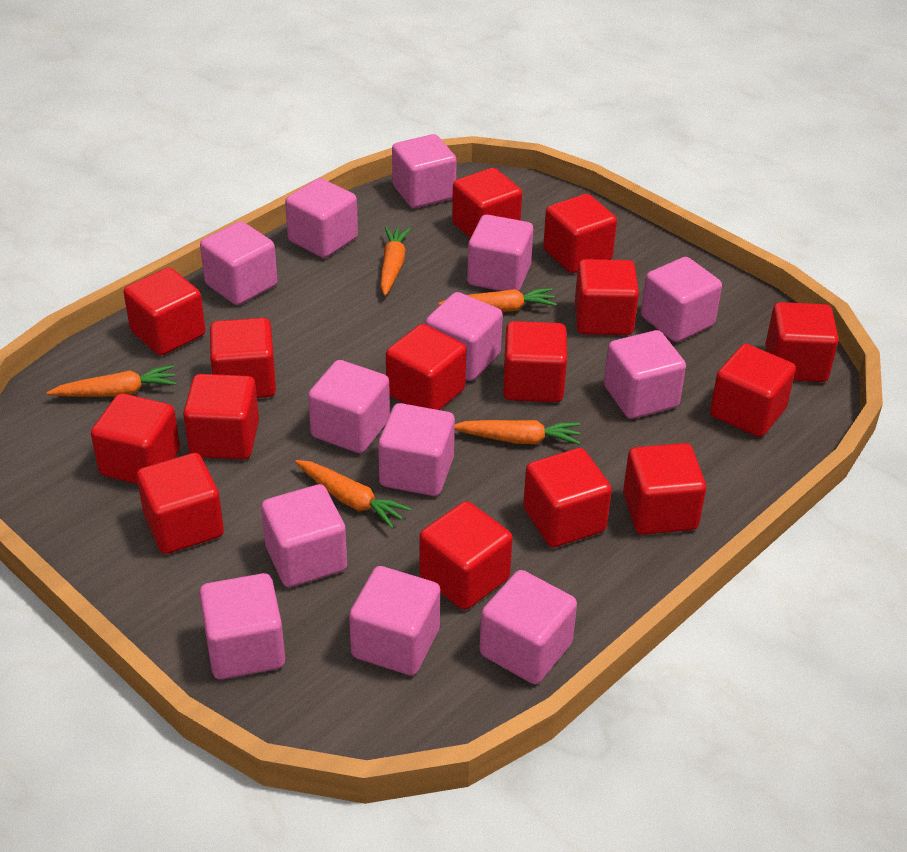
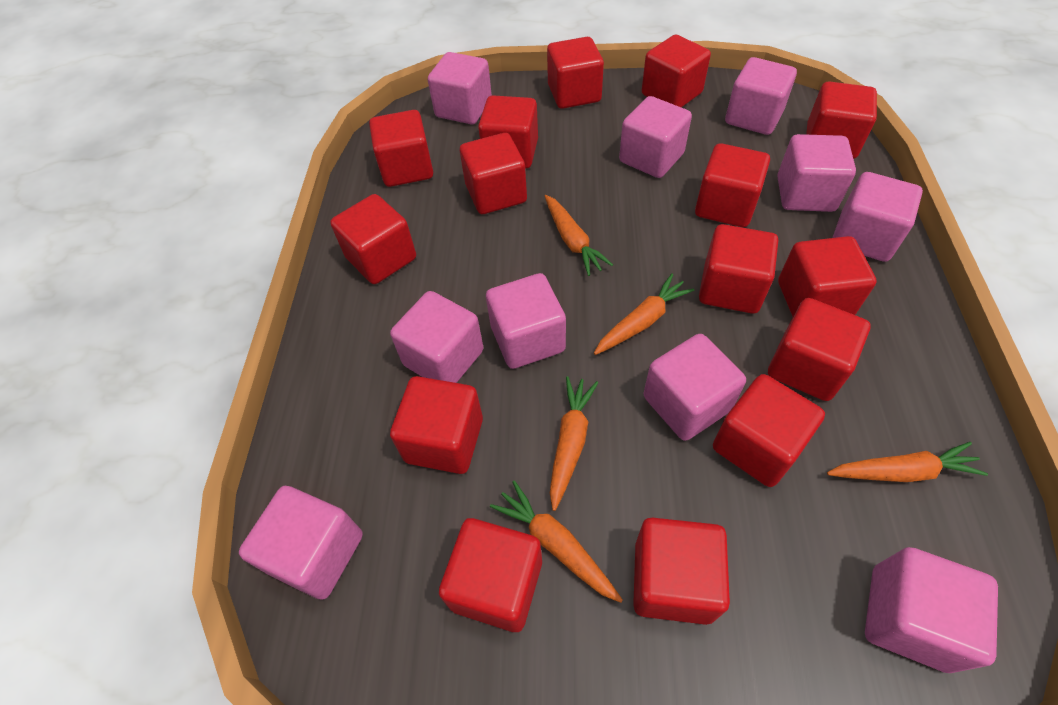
pink cube: [199,573,285,679] [200,221,278,305] [261,484,347,587] [285,178,358,258] [308,360,390,453] [349,566,441,675] [378,403,455,496] [392,134,457,208] [425,292,503,381] [467,215,533,291] [479,570,577,684] [604,330,686,419] [641,257,722,342] = 13 -> [239,486,363,600] [390,291,483,383] [428,52,492,124] [486,273,566,369] [619,96,692,178] [644,334,746,441] [725,57,797,135] [777,134,856,212] [832,172,923,262] [865,547,998,673] = 10

